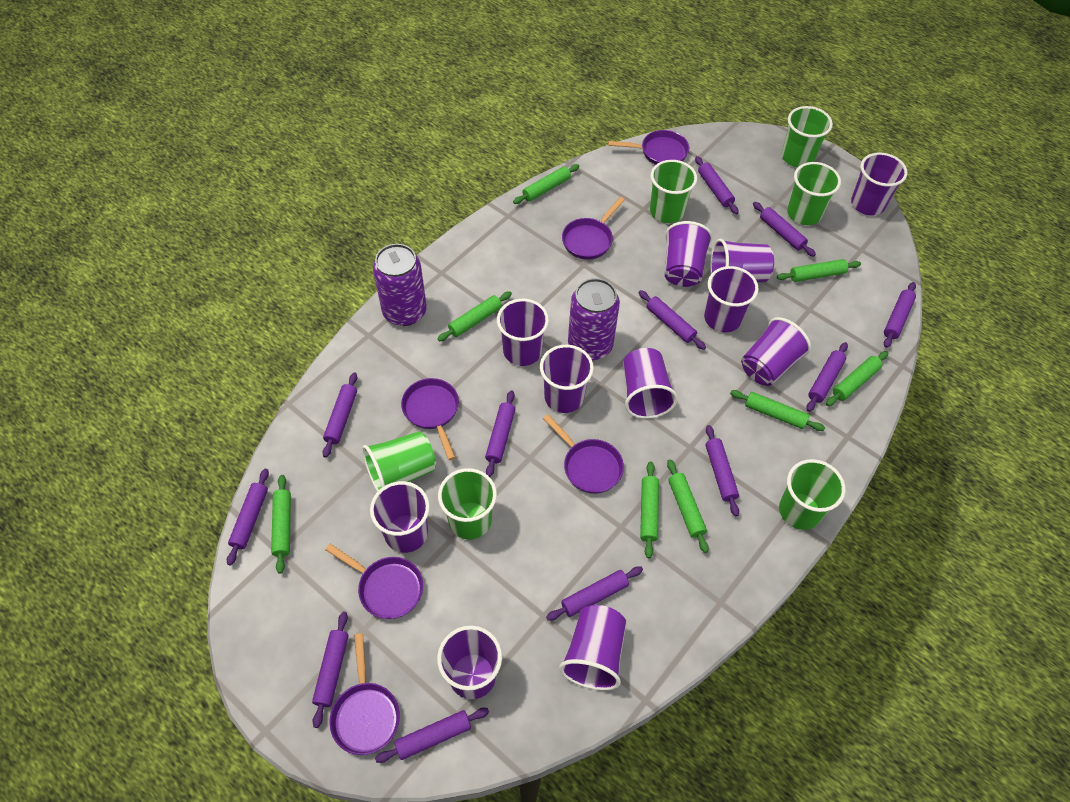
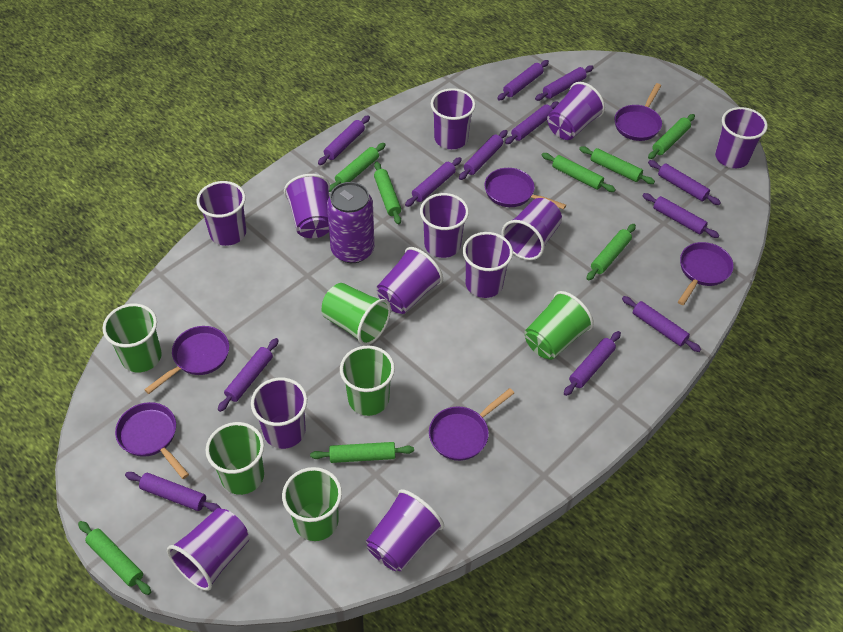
purple can: [373,244,427,326] [568,278,620,360] = 2 -> [327,182,374,263] = 1
purple cup: [370,481,430,553] [437,625,502,699] [497,299,549,366] [540,345,594,413] [559,605,627,690] [623,348,678,419] [665,221,713,287] [704,266,759,332] [710,239,774,282] [741,317,811,386] [851,153,907,215] = 11 -> [167,508,249,591] [196,181,246,246] [251,377,307,449] [284,174,330,238] [366,489,444,571] [376,247,443,314] [420,193,469,258] [431,88,475,149] [463,232,513,298] [501,198,562,260] [547,82,605,140] [715,107,768,168] = 12

